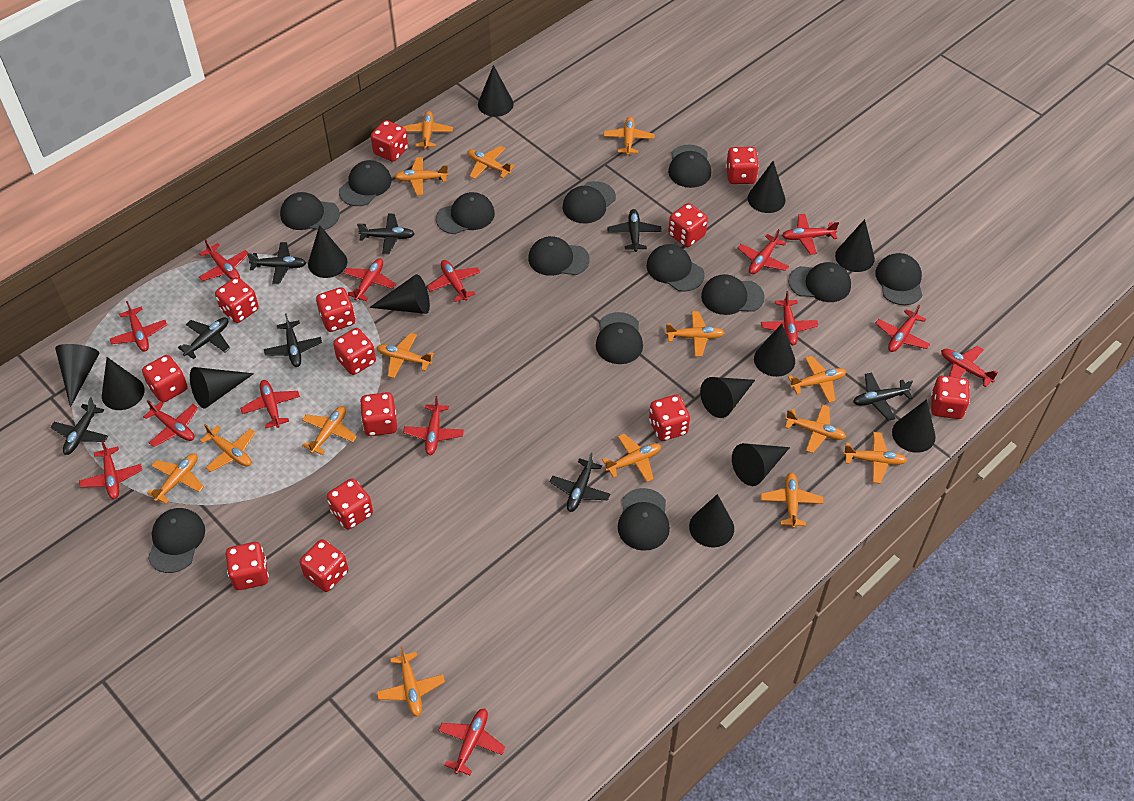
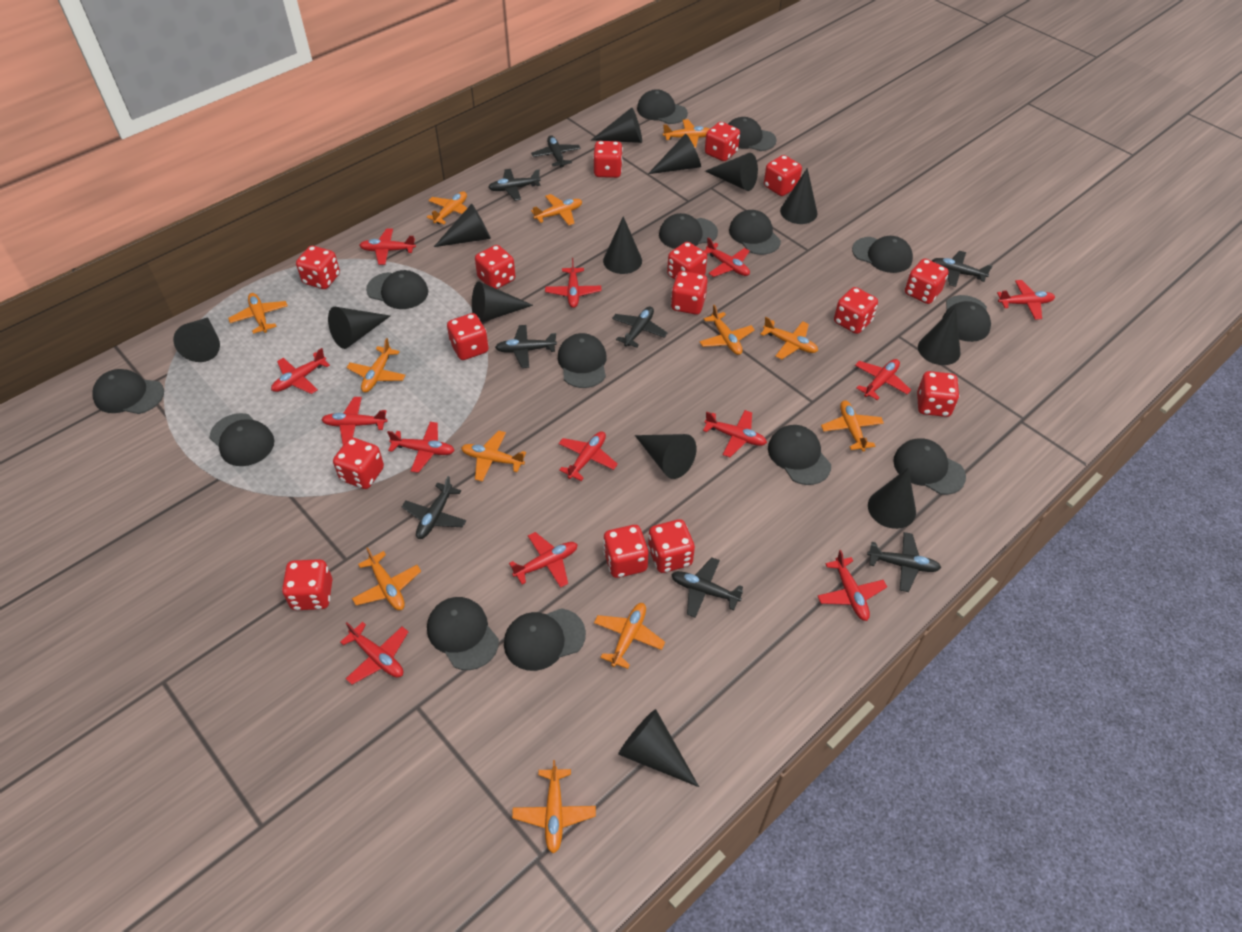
black cap: [148,508,205,573] [280,192,340,230] [339,160,392,206] [436,192,495,234] [528,236,590,276] [563,181,616,223] [596,312,643,364] [618,488,670,551] [647,244,704,292] [668,144,711,188] [701,274,765,315] [788,262,851,302] [875,253,922,305] = 13 -> [92,369,164,414] [210,413,274,466] [366,270,428,309] [427,597,499,670] [504,608,586,671] [558,333,607,388] [637,89,688,124] [659,213,718,249] [728,117,777,151] [729,210,781,255] [768,425,831,485] [852,236,913,273] [893,439,966,495] [942,295,991,342] = 14
orange plane: [147,453,204,504] [200,424,255,472] [302,406,357,455] [376,333,434,378] [377,647,445,717] [394,157,448,195] [402,111,453,149] [467,146,515,179] [602,434,661,482] [603,117,655,155] [665,311,724,357] [761,473,823,529] [785,405,846,453] [788,356,846,403] [843,432,907,484] = 15 -> [228,293,288,334] [347,338,406,392] [352,547,421,610] [427,191,467,224] [461,430,526,482] [512,760,596,854] [531,194,582,225] [594,603,665,669] [663,119,710,148] [699,305,755,355] [761,317,818,359] [821,400,884,451] = 12
red dice: [142,355,188,403] [215,277,259,323] [226,542,269,590] [300,539,348,592] [316,287,355,332] [327,478,373,529] [333,328,376,375] [360,392,397,436] [371,120,408,162] [649,395,690,441] [668,203,708,247] [726,147,759,184] [931,375,970,419] = 13 -> [282,559,333,610] [296,246,340,289] [333,437,384,489] [447,313,488,360] [475,245,515,289] [593,141,623,178] [603,525,648,578] [648,519,695,573] [667,242,707,280] [671,271,708,315] [705,122,740,161] [764,155,802,196] [834,287,878,334] [905,259,949,304] [917,371,959,417] = 15
red plane: [79,440,142,499] [110,301,167,352] [143,400,198,447] [199,239,248,281] [240,380,300,428] [343,258,396,301] [403,396,464,455] [427,260,480,302] [438,708,505,775] [738,229,789,274] [761,291,818,345] [782,214,839,255] [875,305,930,352] [941,346,998,387] = 14 -> [271,348,330,394] [321,397,388,445] [340,622,408,685] [359,228,416,265] [387,422,455,473] [509,532,578,588] [545,258,601,308] [558,431,618,481] [703,410,767,457] [704,237,750,277] [818,550,887,621] [855,359,911,400] [997,280,1055,320] = 13

